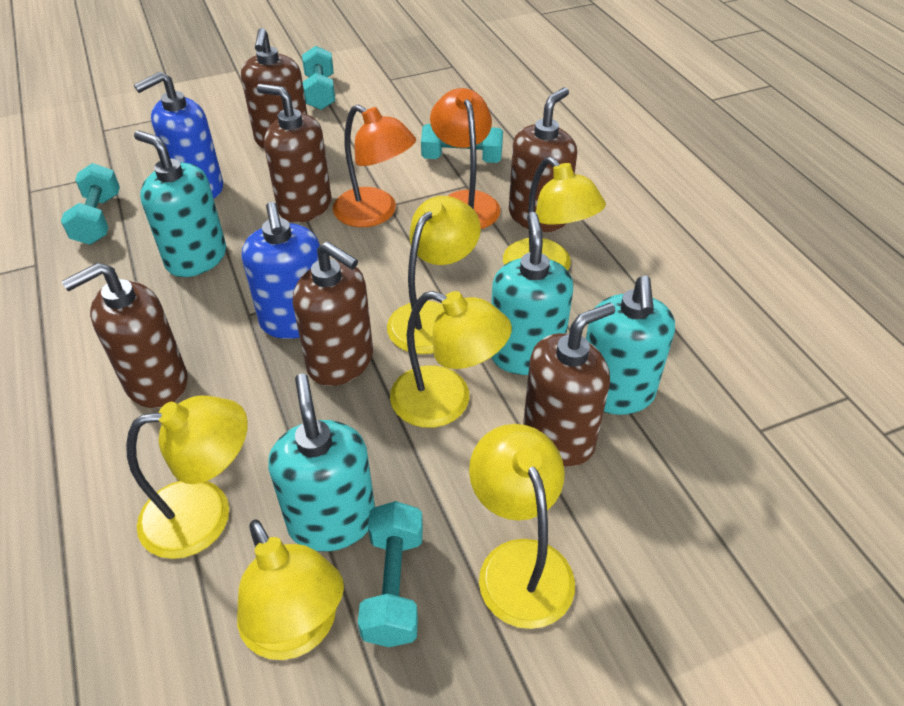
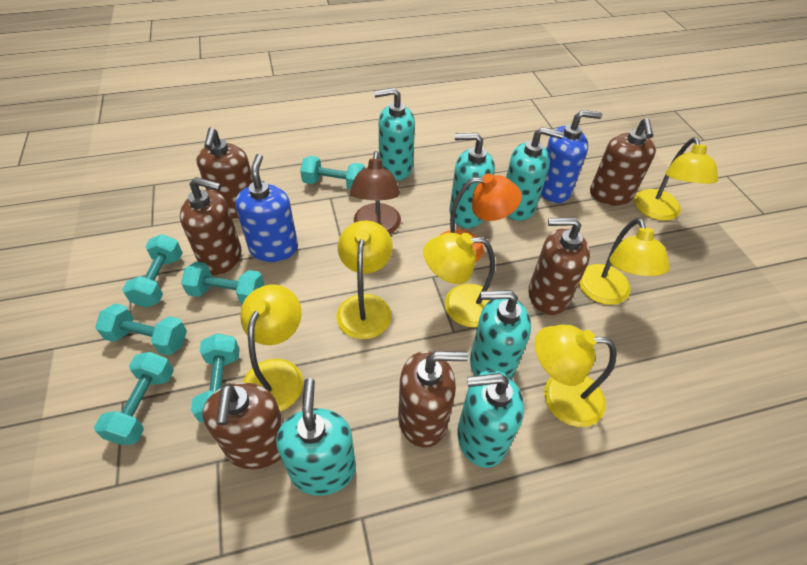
brown lamp: none = 0 -> [350,151,401,234] = 1
orange lamp: [333,105,416,227] [430,88,501,229] = 2 -> [440,173,522,262] = 1
turquoise dumbbell: [61,163,120,245] [302,46,335,110] [358,501,423,647] [421,124,503,163] = 4 -> [94,352,174,445] [95,303,187,356] [122,234,183,308] [181,262,264,304] [191,333,240,422] [300,156,365,190] = 6
turquoise soap dispenser: [134,131,226,277] [268,374,375,552] [491,212,573,375] [586,276,675,415] = 4 -> [276,378,356,496] [374,88,415,181] [450,133,495,228] [457,370,524,468] [470,290,531,379] [506,127,564,221] = 6

